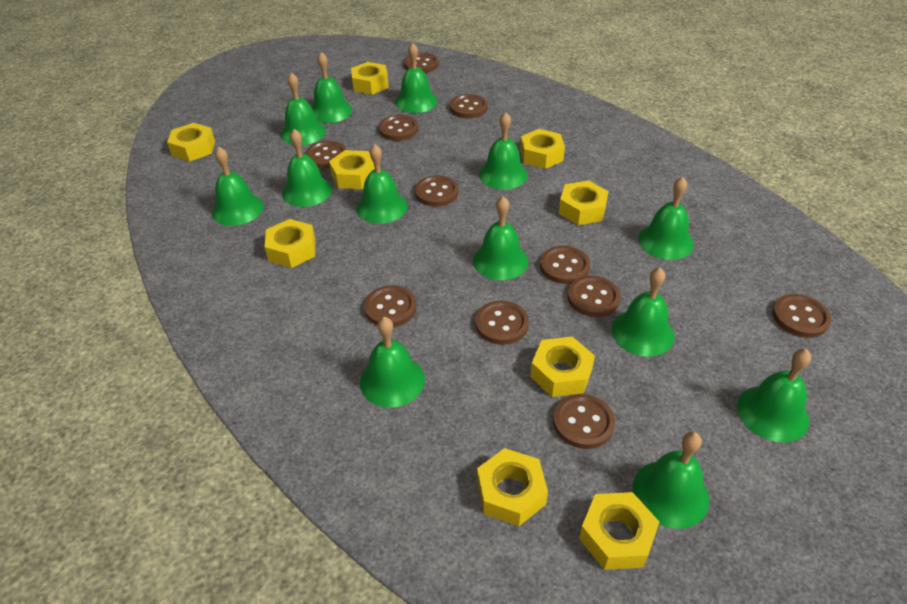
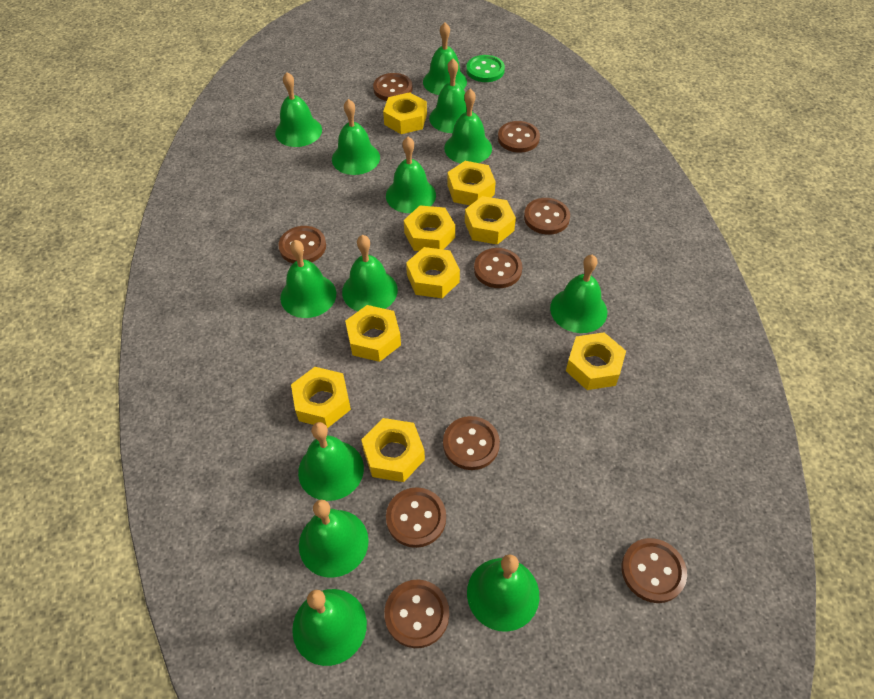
brown button: [305,141,346,169] [364,285,416,327] [379,115,418,141] [404,52,439,73] [415,175,459,207] [450,94,488,118] [475,301,529,345] [540,246,590,284] [553,394,615,449] [567,276,621,317] [772,294,831,338] = 11 -> [278,226,326,264] [373,73,412,101] [384,580,449,648] [386,487,446,548] [443,416,500,470] [474,248,522,288] [498,121,540,153] [524,198,570,235] [622,538,687,603] = 9
green button: none = 0 -> [466,55,505,82] = 1

